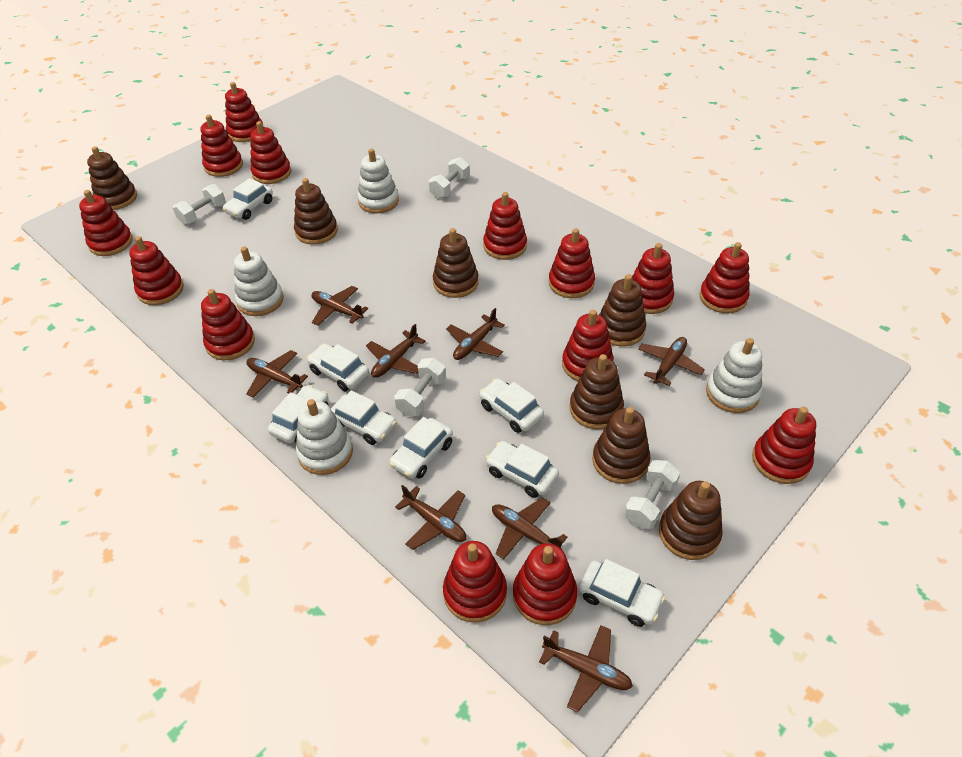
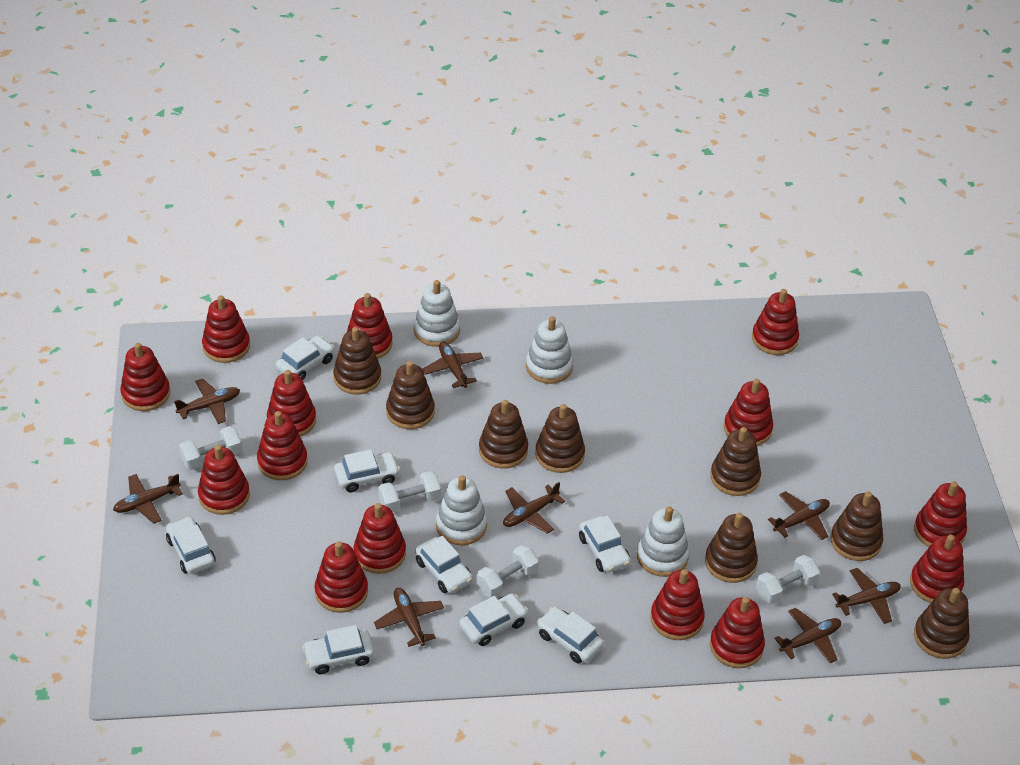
brown stacking toy: [87,146,137,210] [294,178,338,245] [433,228,479,298] [570,354,624,429] [592,407,650,484] [599,274,646,347] [659,481,723,560] = 7 -> [333,327,381,395] [386,361,435,429] [479,400,528,468] [535,404,585,473] [705,513,758,583] [710,427,761,496] [830,491,883,561] [914,588,970,659] = 8

